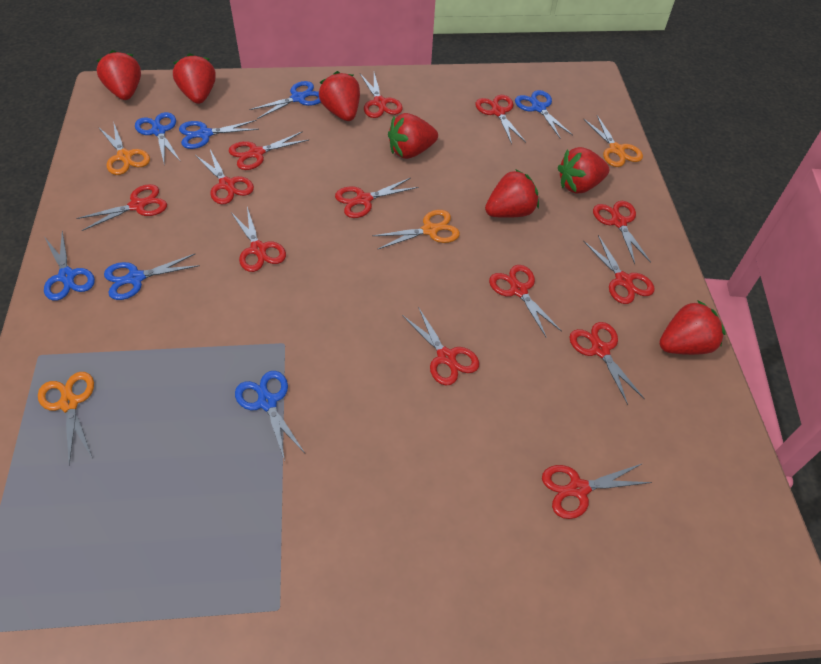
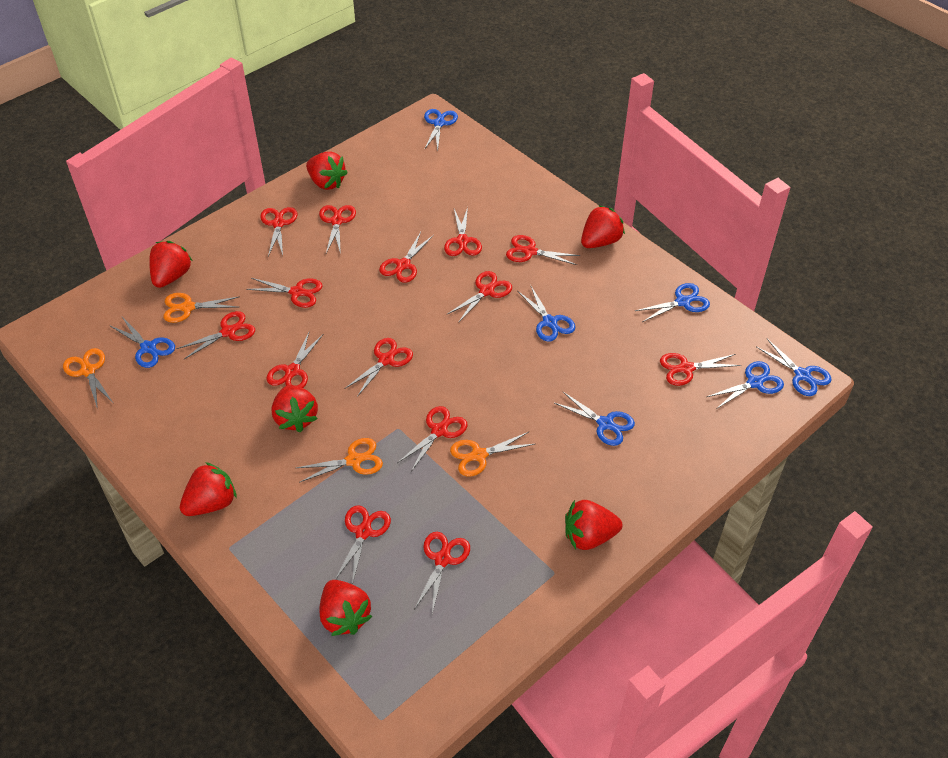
red scissors: [76,184,167,231] [195,150,254,204] [229,131,309,170] [231,207,286,272] [335,178,418,218] [360,73,403,118] [402,307,479,385] [475,95,526,144] [489,265,562,337] [542,463,652,519] [569,322,645,405] [583,235,655,304] [593,201,651,264] = 13 -> [176,311,255,359] [246,278,322,308] [260,207,297,256] [266,330,323,388] [319,205,356,254] [335,505,391,584] [345,338,413,397] [379,232,434,283] [397,406,468,471] [414,532,470,614] [444,207,482,256] [448,271,512,323] [506,235,580,265] [660,353,741,386] = 14

